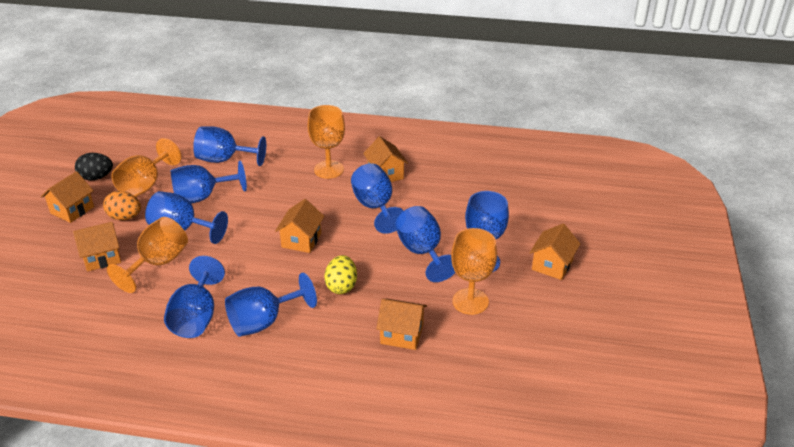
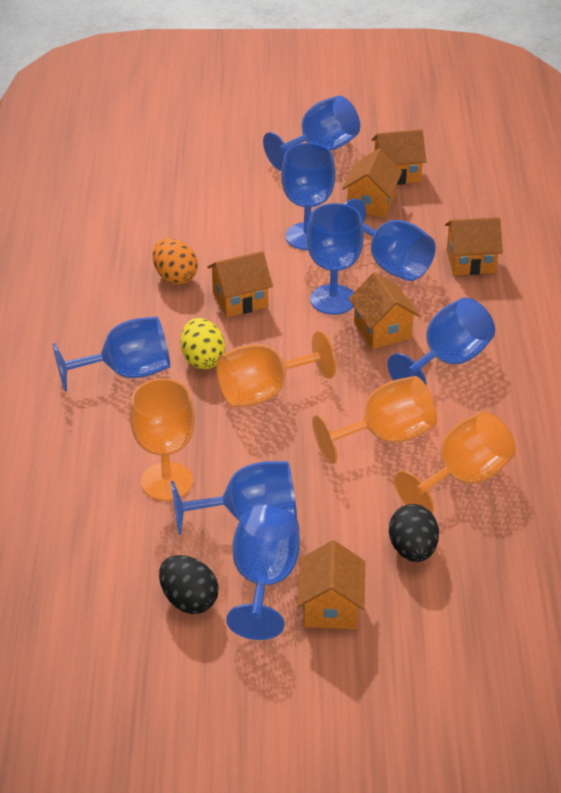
black egg: [75,153,113,181] = 1 -> [159,555,219,614] [389,504,439,562] = 2

